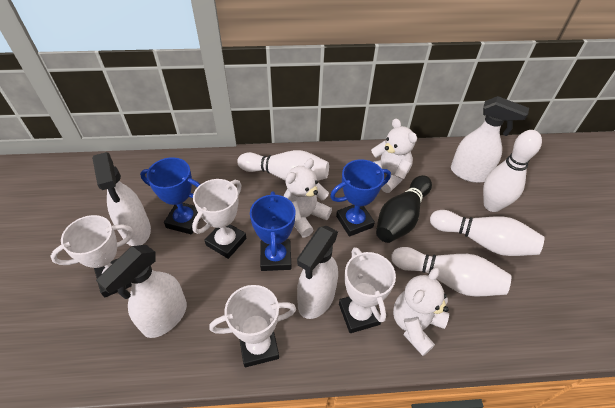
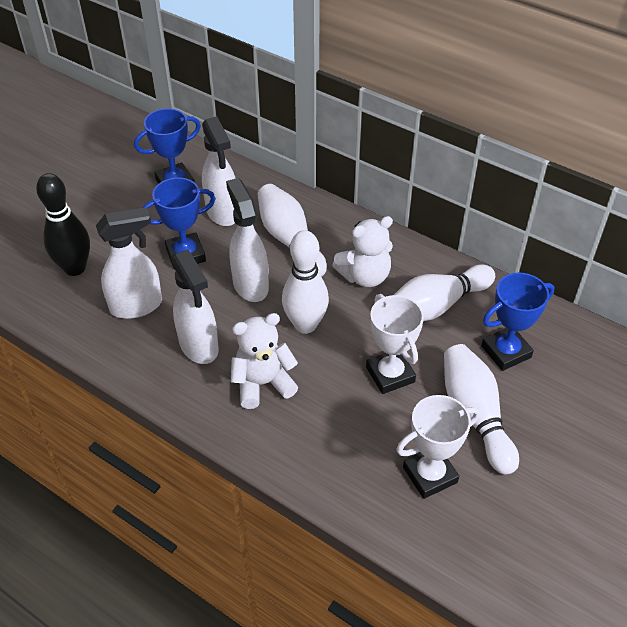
white teddy bear: [284,159,332,237] [371,119,417,193] [393,268,449,356] = 3 -> [231,313,298,409] [332,216,393,287] = 2
white trophy: [50,215,134,298] [192,179,246,259] [209,285,296,367] [339,247,396,333] = 4 -> [366,294,424,394] [396,395,480,499] = 2

